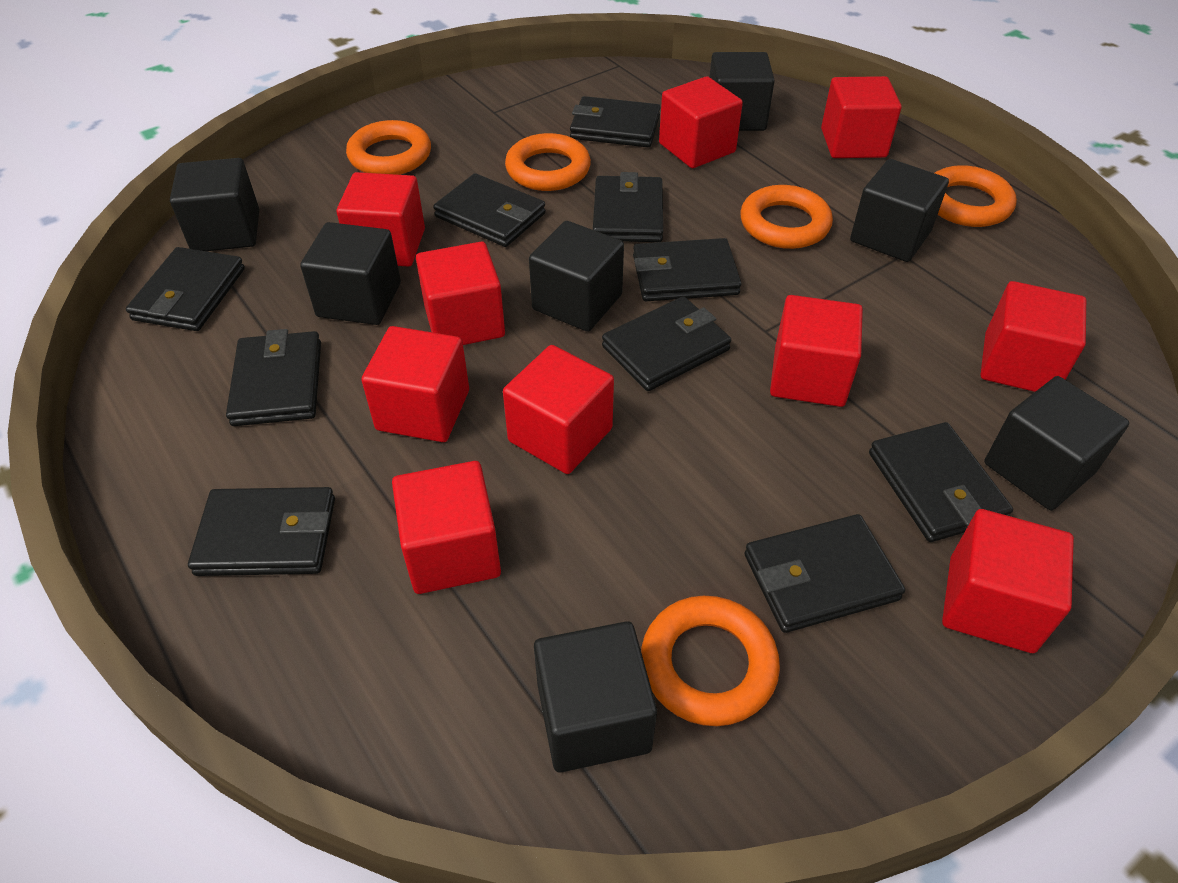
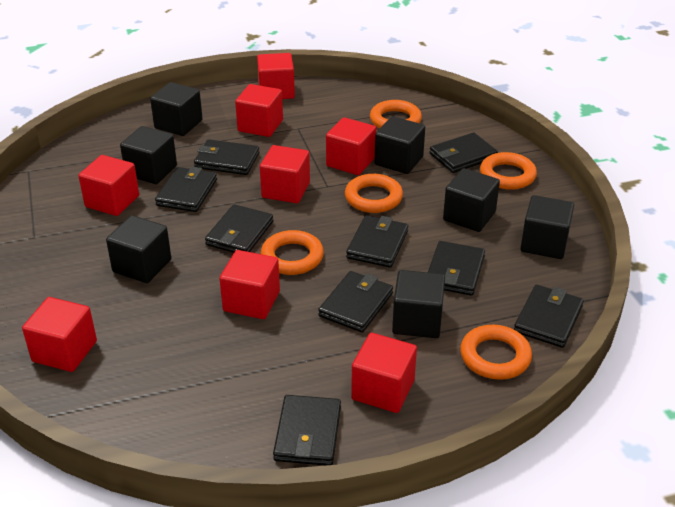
black wallet: [126,247,245,331] [188,487,335,576] [226,329,321,426] [433,173,546,247] [570,96,660,147] [593,172,663,242] [602,296,731,391] [633,238,742,301] [744,514,905,633] [869,422,1013,542] = 10 -> [155,166,217,212] [194,139,259,175] [205,204,273,253] [273,395,341,466] [318,271,393,333] [346,215,408,268] [428,241,485,296] [429,132,498,173] [514,285,584,348] = 9
red cube: [337,172,425,267] [361,326,469,442] [392,461,501,594] [416,242,505,345] [503,345,614,474] [659,76,743,168] [770,295,863,407] [821,76,902,158] [942,509,1074,653] [981,281,1086,392] = 10 -> [22,297,97,372] [78,155,139,216] [219,250,280,319] [235,84,283,137] [257,53,295,99] [260,145,310,203] [326,117,376,175] [351,333,417,413] = 8

